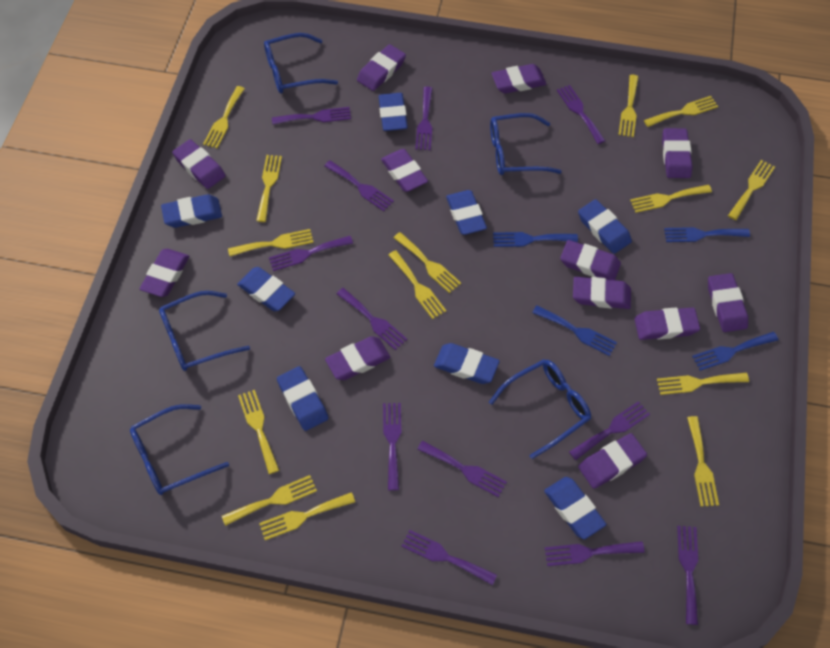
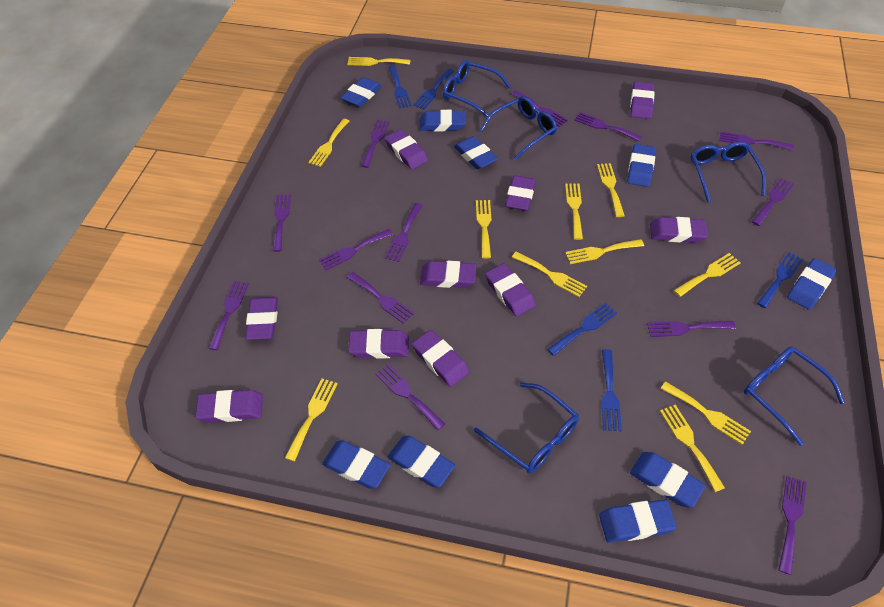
blue eraser: [161,194,222,228] [237,267,295,311] [277,366,328,431] [379,93,408,131] [434,343,500,384] [446,190,487,235] [544,477,606,539] [578,199,632,254] = 8 -> [322,440,390,489] [341,77,382,107] [387,436,455,488] [419,110,466,132] [454,136,498,170] [599,499,677,543] [627,144,655,187] [630,452,706,508] [787,258,837,310] = 9
blue fork: [493,232,578,247] [532,305,617,356] [664,227,750,242] [692,332,778,371] = 4 -> [388,65,412,108] [413,69,454,109] [547,303,617,356] [601,349,622,431] [757,252,803,308] = 5
purple eraser: [140,249,189,297] [172,139,226,189] [325,336,390,380] [357,44,406,91] [381,149,428,192] [491,64,546,94] [560,240,621,280] [573,277,631,309] [578,433,647,489] [634,307,700,340] [662,128,692,178] [708,273,748,332] = 12 -> [195,390,263,422] [245,297,278,340] [348,329,409,359] [385,129,428,169] [412,330,469,387] [420,261,476,288] [485,264,536,316] [505,175,536,211] [630,81,654,119] [650,217,708,243] = 10
purple fork: [269,236,353,271] [272,107,351,125] [324,160,394,211] [337,288,407,350] [383,403,401,491] [401,530,497,585] [415,87,433,150] [417,441,507,497] [545,541,645,566] [557,85,605,144] [569,401,650,460] [677,526,698,625] = 12 -> [208,281,249,350] [272,194,291,252] [319,229,393,270] [346,272,414,324] [361,120,390,168] [375,364,445,431] [385,203,423,262] [511,90,568,127] [574,112,642,141] [647,321,736,337] [720,132,794,150] [752,178,794,226] [778,476,807,575] = 13
yellow fork: [203,86,245,148] [222,475,317,526] [228,229,314,256] [238,390,279,474] [256,155,282,222] [259,492,355,540] [388,250,446,319] [393,232,461,293] [618,75,639,137] [630,185,712,213] [644,96,718,127] [657,373,749,395] [687,416,719,507] [728,160,775,220] = 14 -> [285,378,338,461] [308,119,349,167] [347,57,410,66] [476,200,491,258] [512,252,587,297] [565,183,583,240] [565,239,644,264] [597,163,625,217] [660,381,751,445] [660,405,725,492] [673,253,741,297] = 11

